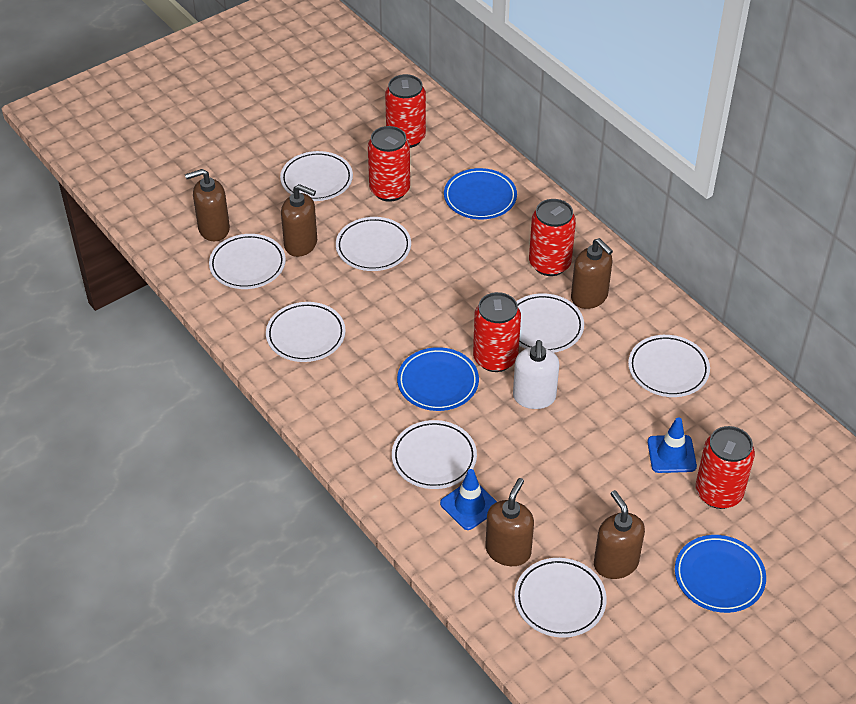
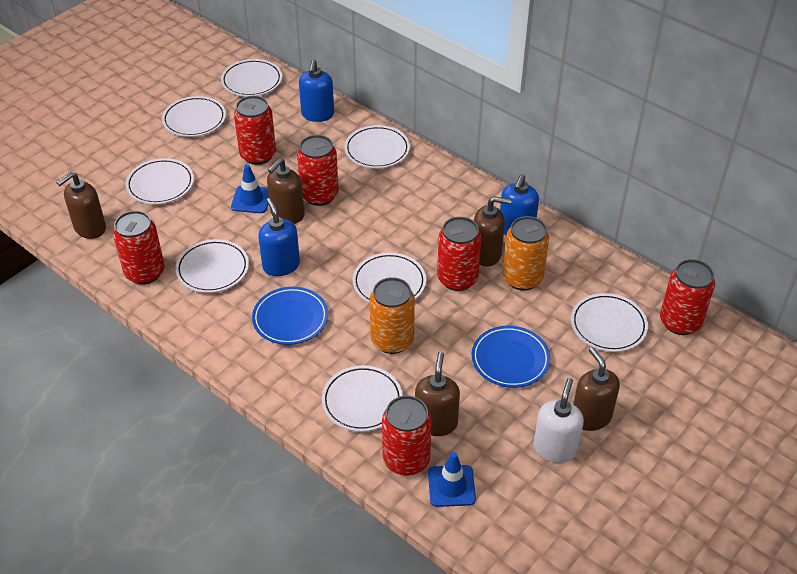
blue plate: [397,347,479,411] [444,168,517,219] [675,535,766,613] = 3 -> [252,287,328,345] [472,326,550,388] = 2
blue soap dispenser: none = 0 -> [258,198,300,276] [299,59,334,122] [500,174,539,235] = 3
orange can: none = 0 -> [370,277,415,354] [503,216,549,291] = 2
red can: [368,126,410,202] [385,74,426,148] [473,292,521,372] [529,199,576,276] [696,426,755,509] = 5 -> [113,211,165,285] [234,96,276,165] [297,135,339,206] [382,395,432,476] [437,217,481,291] [660,259,715,335] = 6

